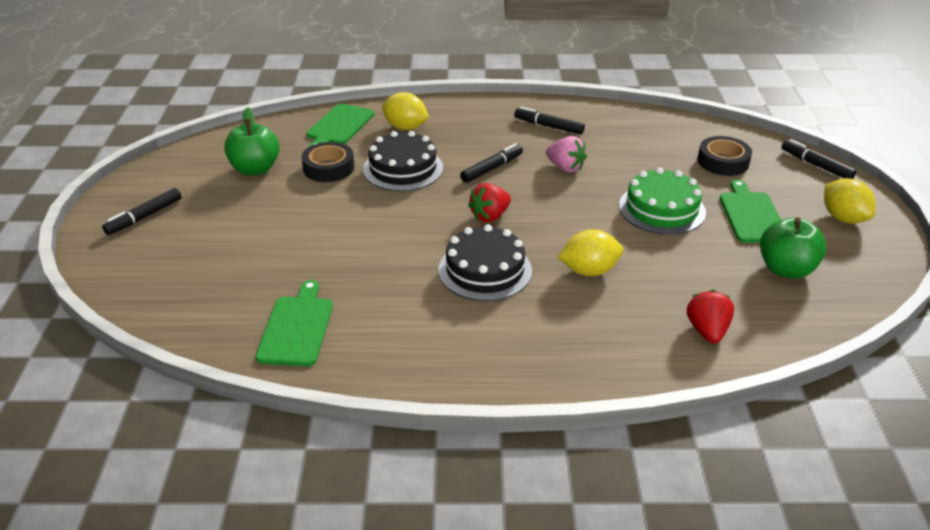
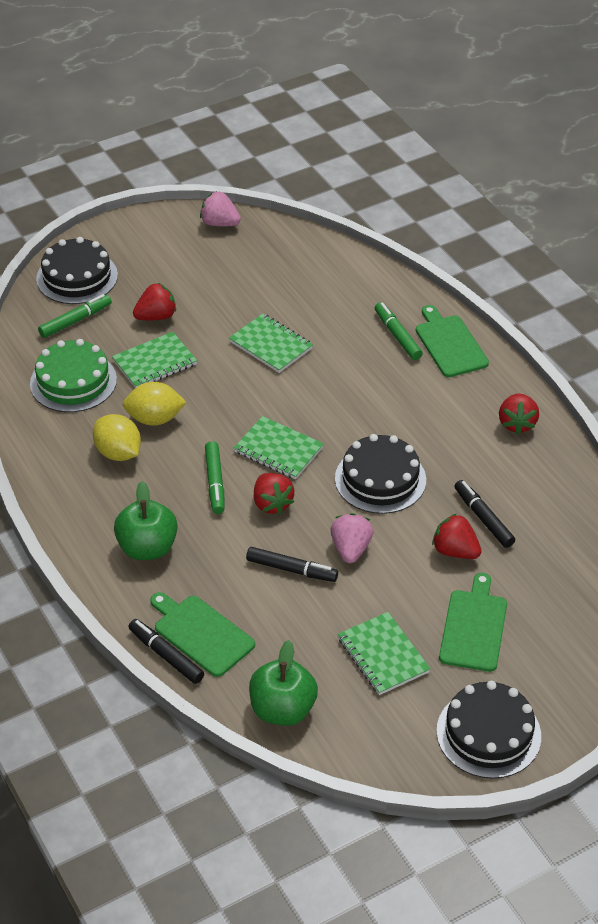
black cake: [363,131,443,191] [438,224,532,301] = 2 -> [36,237,118,304] [335,434,426,514] [436,681,541,779] = 3
black marker: [102,188,182,235] [460,143,523,183] [514,106,585,135] [781,139,856,179] = 4 -> [129,619,204,684] [246,547,338,582] [455,480,515,548] = 3
black tape: [301,142,355,182] [697,136,752,176] = 2 -> none = 0
green marker: none = 0 -> [38,294,112,338] [205,441,224,514] [375,302,423,360] = 3
green notebook: none = 0 -> [112,332,197,388] [229,314,313,373] [234,416,324,479] [338,612,431,695] = 4
pink strawberry: [546,136,587,173] = 1 -> [200,191,241,226] [330,513,374,563] = 2
red strawberry: [468,183,511,222] [687,290,734,344] = 2 -> [133,283,176,320] [254,473,294,515] [432,514,482,559] [499,394,539,434] = 4
yellow lemon: [382,92,429,130] [558,229,623,276] [824,178,876,224] = 3 -> [93,414,141,461] [123,382,187,426] = 2

